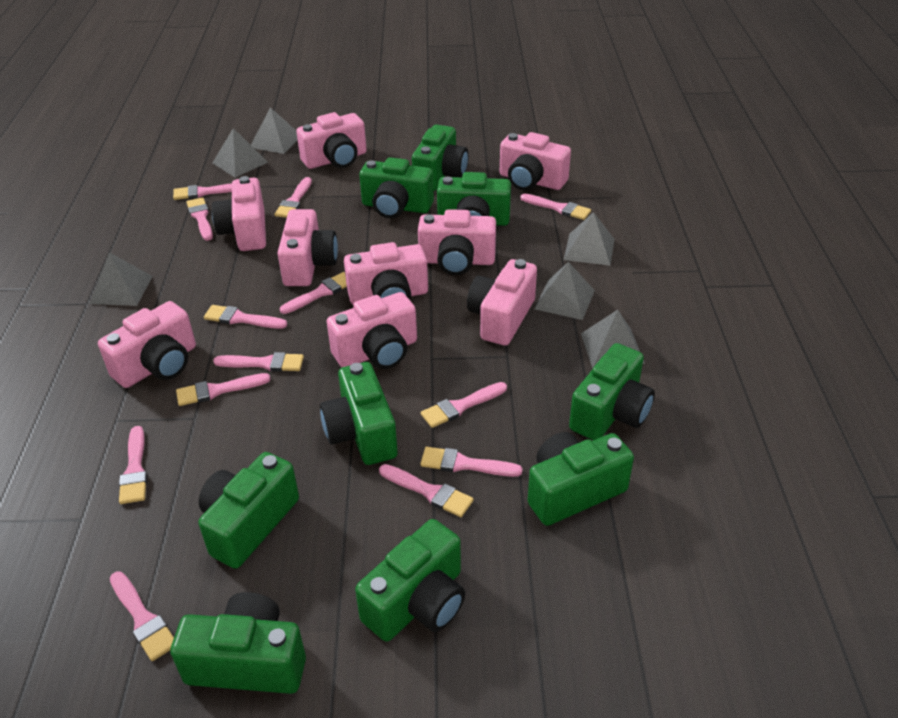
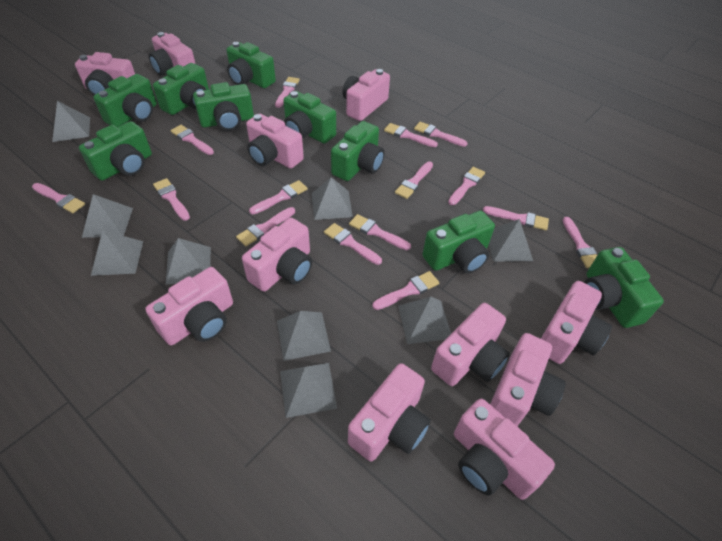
grey pyramid: [90,253,153,306] [212,128,268,177] [251,107,298,154] [534,262,595,320] [564,212,615,266] [581,310,645,368] = 6 -> [52,101,90,142] [82,194,133,238] [91,230,143,276] [166,238,211,285] [277,311,331,361] [280,363,337,418] [312,177,353,220] [398,297,451,344] [489,219,533,262] = 9
pink brush: [110,572,174,661] [119,426,147,504] [173,183,232,200] [176,373,271,406] [187,197,213,241] [204,305,287,329] [213,352,304,372] [275,177,312,218] [280,272,347,314] [379,464,474,517] [420,447,523,477] [421,382,507,428] [520,194,591,220] = 13 -> [32,183,85,213] [153,178,190,221] [170,125,214,155] [236,207,295,246] [249,180,308,214] [275,77,300,108] [324,223,382,265] [349,214,411,250] [372,271,439,310] [384,123,438,147] [395,161,433,199] [414,122,468,147] [448,167,485,205] [483,206,549,230] [562,217,597,268] = 15
pink camera: [98,301,196,388] [212,176,266,251] [277,209,338,286] [296,112,367,169] [327,292,417,369] [344,242,428,305] [418,209,496,275] [467,259,537,346] [500,132,571,191] = 9 -> [75,52,135,95] [145,267,233,345] [149,32,196,75] [242,218,312,292] [246,114,304,169] [342,69,390,121] [348,363,431,462] [431,303,510,386] [454,399,555,500] [490,333,566,426] [541,281,612,364] = 11

